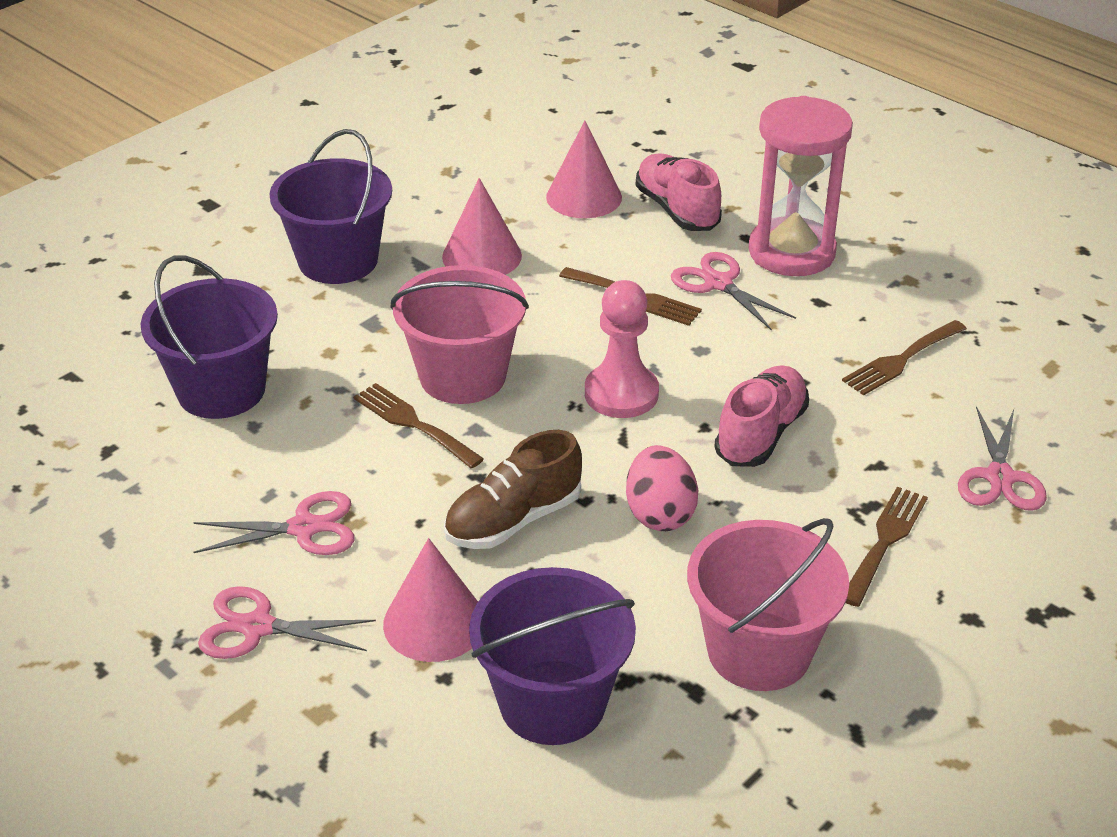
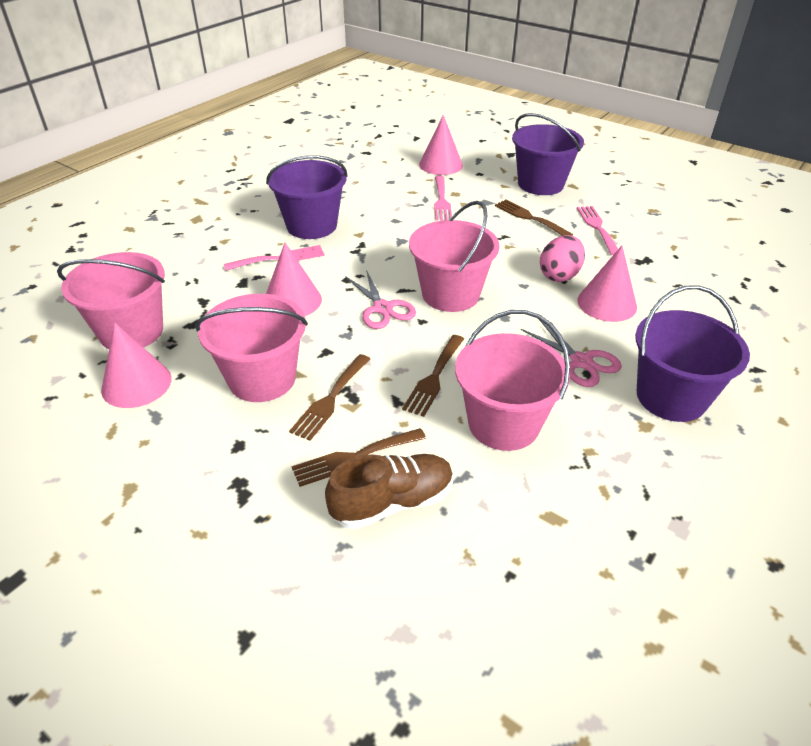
pink bucket: [391,265,529,404] [687,518,849,691] = 2 -> [57,252,165,349] [195,294,308,402] [409,201,500,312] [455,310,570,451] = 4
pink cone: [383,538,478,662] [442,178,522,275] [546,121,622,218] = 3 -> [101,323,172,408] [266,243,322,316] [419,115,463,175] [577,246,637,322] = 4
pink fork: none = 0 -> [224,245,325,271] [434,176,452,220] [577,206,618,255] = 3
pink hourglass: [748,96,853,276] = 1 -> none = 0
pink pawn: [585,280,659,418] = 1 -> none = 0
pink scissors: [193,491,355,555] [198,586,376,659] [671,252,796,331] [958,406,1047,511] = 4 -> [345,270,416,329] [521,320,622,387] = 2
pink shoe: [636,154,722,231] [714,365,809,467] = 2 -> none = 0

